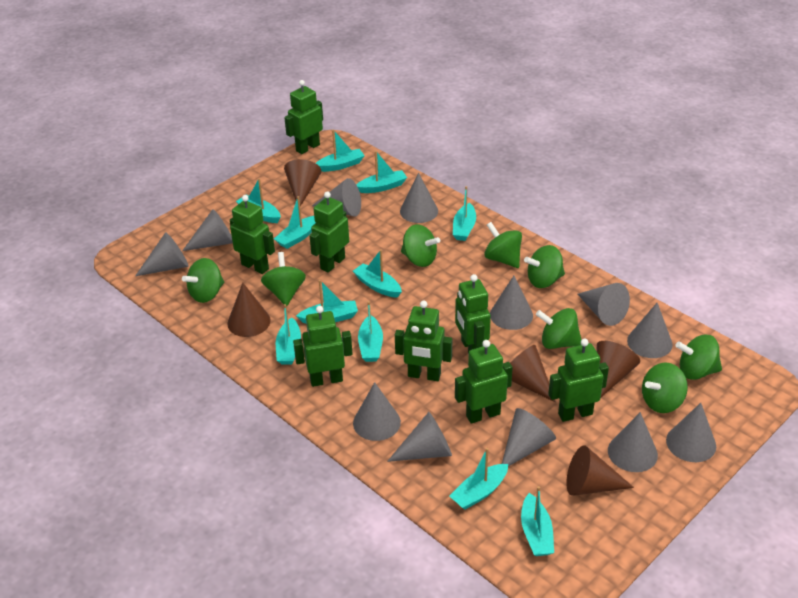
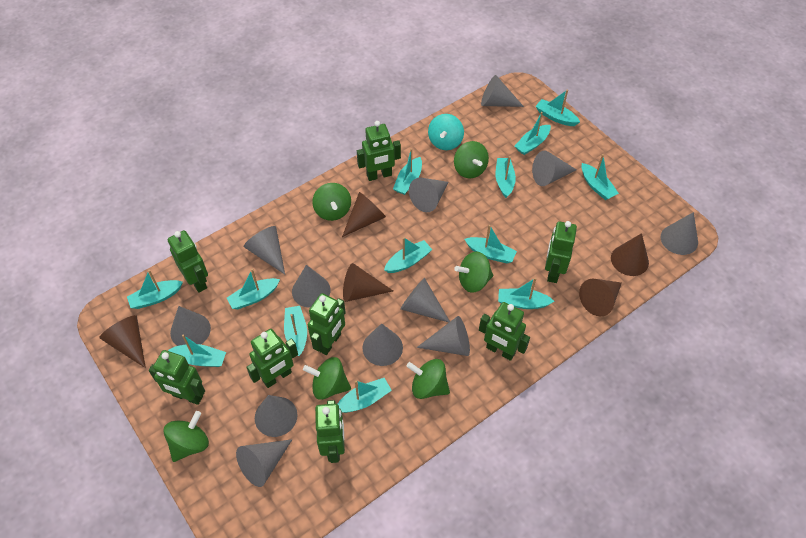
green spinning top: [182,258,224,303] [261,252,306,306] [401,224,440,267] [484,222,522,268] [524,245,565,288] [536,308,582,349] [642,363,688,413] [675,335,722,380] = 8 -> [164,411,209,462] [303,357,351,400] [312,183,351,221] [406,359,450,399] [454,141,489,178] [454,252,493,293] = 6
turquoise boat: [236,178,281,223] [274,196,316,249] [276,304,301,365] [296,280,358,324] [316,130,365,172] [353,250,402,298] [356,151,407,193] [358,301,383,362] [449,448,508,510] [453,186,476,241] [521,486,554,556] = 11 -> [127,270,183,309] [168,334,226,367] [227,269,280,309] [284,306,307,356] [337,378,392,413] [384,237,432,273] [393,148,422,195] [465,225,517,264] [495,156,516,198] [498,278,554,309] [515,112,551,155] [536,90,580,126] [582,154,619,200] = 13
turquoise spinning top: none = 0 -> [428,114,464,150] = 1

